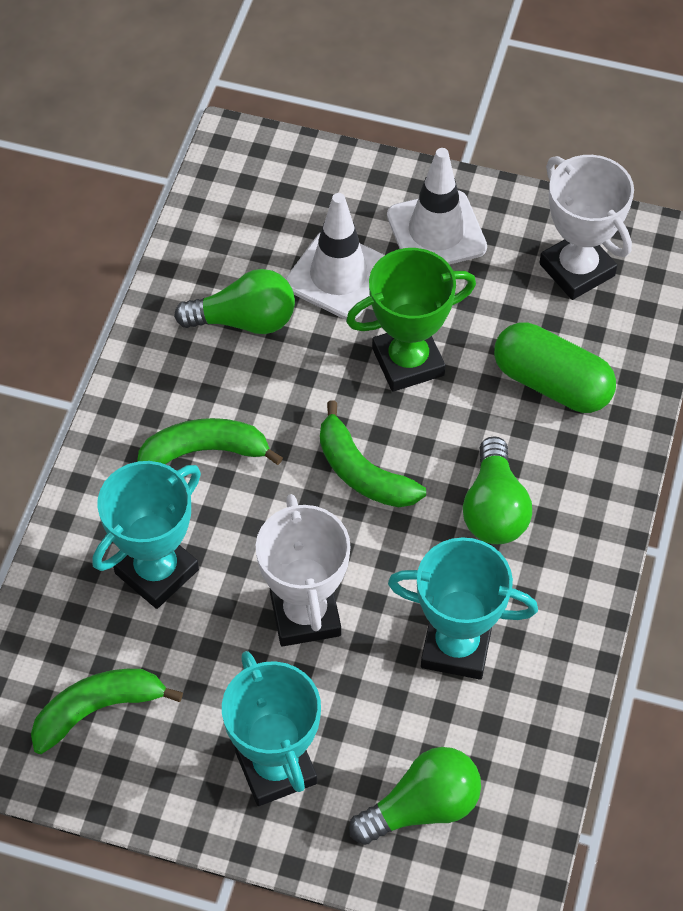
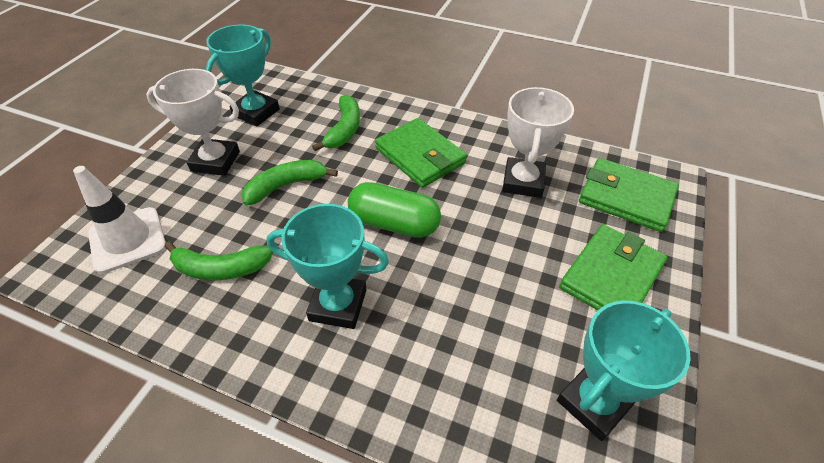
green light bulb: [174,269,295,334] [349,747,481,845] [463,437,532,544] = 3 -> none = 0
green trophy: [346,248,476,392] = 1 -> none = 0
green wallet: none = 0 -> [375,118,467,188] [559,224,667,310] [579,158,679,232] = 3
white traffic cone: [286,193,385,319] [387,148,487,265] = 2 -> [73,166,166,274] = 1

